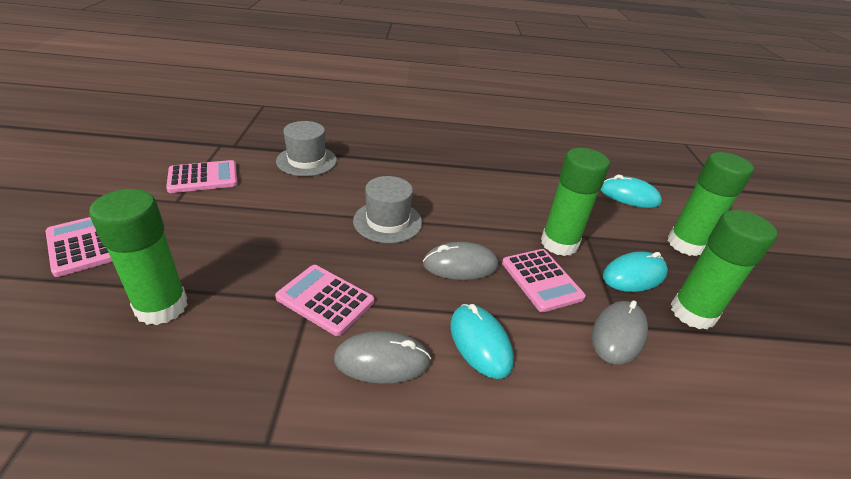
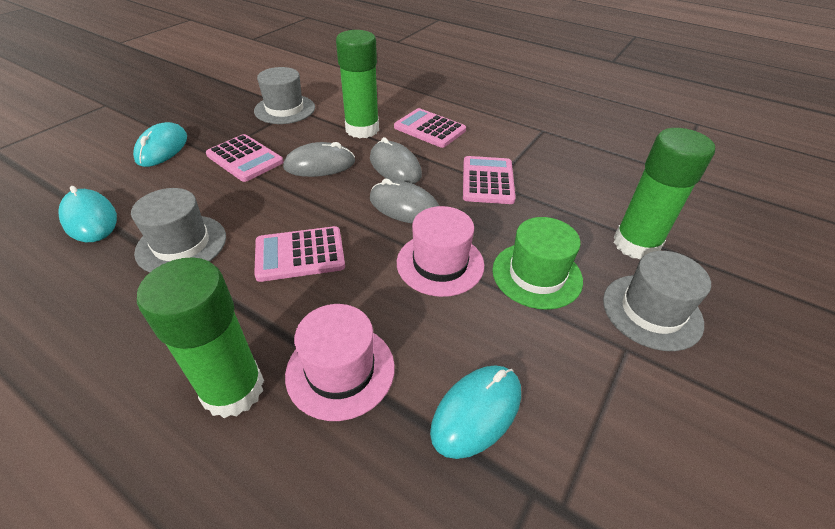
green glue stick: [89,189,188,325] [541,148,610,256] [667,152,754,256] [671,210,777,329] = 4 -> [137,257,264,418] [336,30,379,138] [614,128,715,260] = 3
green hat: none = 0 -> [492,217,583,310] = 1
grey hat: [276,121,337,176] [353,176,422,243] = 2 -> [131,188,226,273] [254,67,315,124] [603,251,711,351] = 3
pink hat: none = 0 -> [285,304,395,421] [397,206,484,297] = 2

